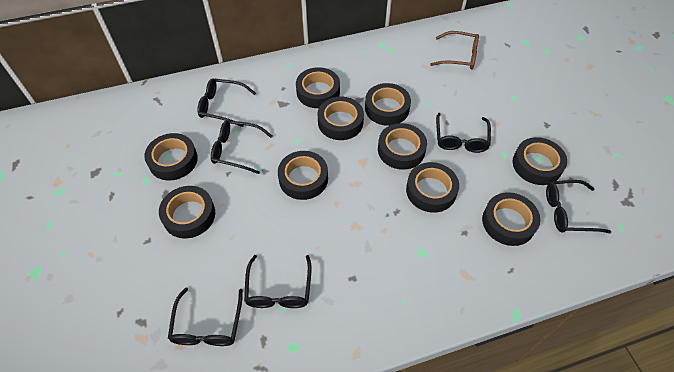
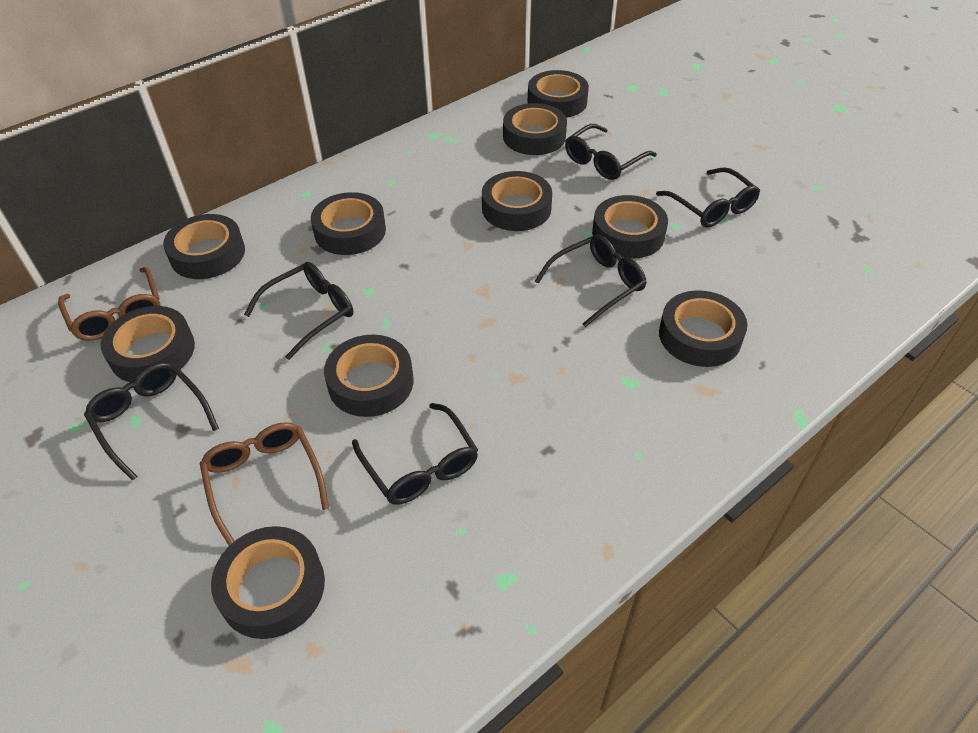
brown glasses: [430,31,479,69] = 1 -> [58,267,161,341] [200,422,329,546] = 2

